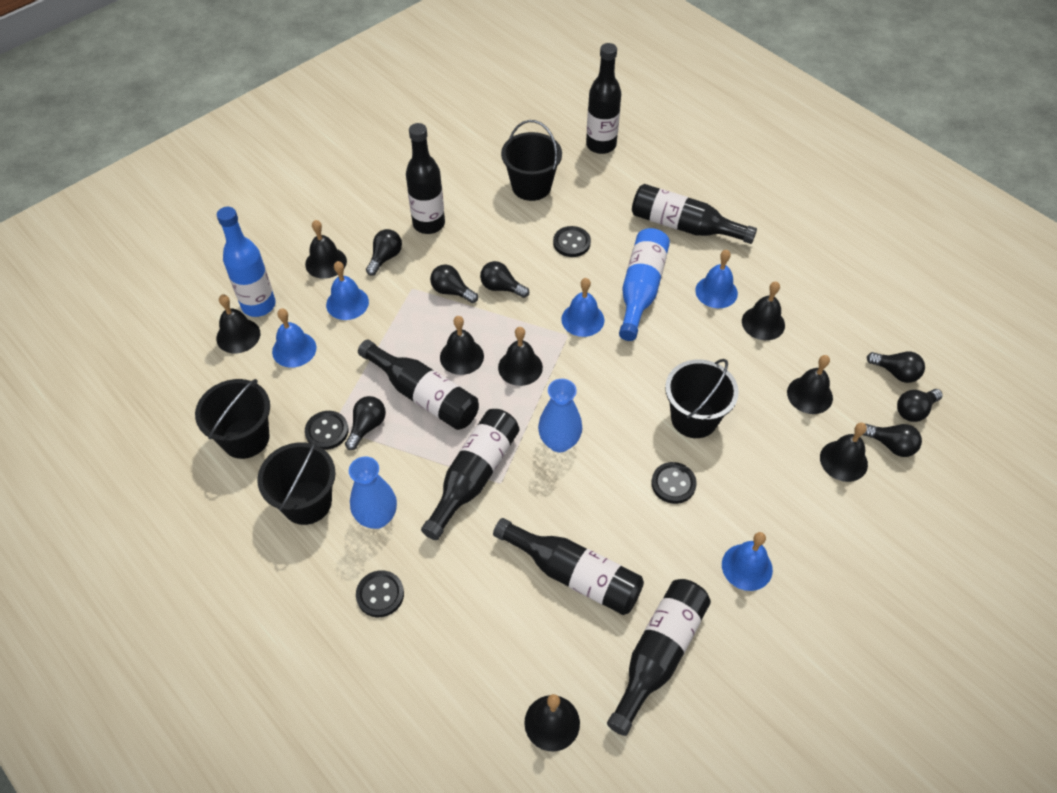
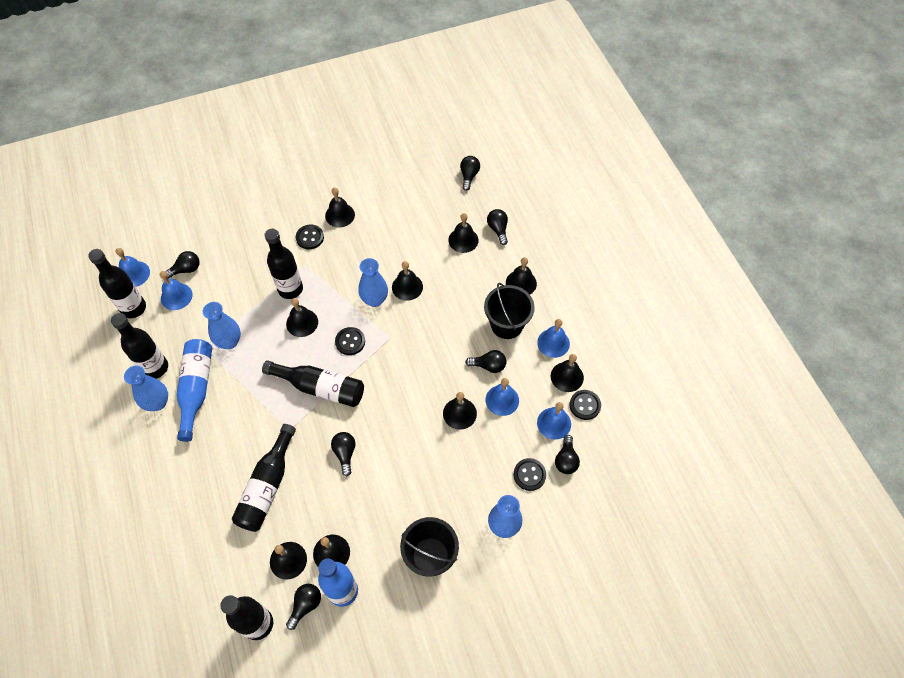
black bell: [216,295,260,354] [305,220,347,279] [440,316,484,375] [498,327,543,386] [524,694,580,752] [742,281,785,340] [787,355,833,414] [820,423,868,482] = 8 -> [270,542,307,580] [286,298,318,337] [313,535,350,567] [325,188,355,228] [392,261,423,301] [443,392,477,430] [448,213,479,253] [506,257,537,294] [551,354,584,392] = 9
black bottle: [358,340,479,430] [406,123,445,234] [421,409,519,540] [493,518,644,615] [586,43,621,154] [607,579,711,736] [632,184,757,244] = 7 -> [88,249,146,318] [111,313,168,379] [220,595,273,640] [232,424,296,532] [262,360,364,407] [265,229,303,299] = 6
black bucket: [195,379,270,459] [257,440,336,525] [501,120,562,201] [665,359,739,438] = 4 -> [400,517,459,577] [484,283,535,339] = 2
blue vase: [349,457,397,529] [538,379,582,452] = 2 -> [124,366,168,411] [203,302,241,349] [358,258,388,307] [488,495,522,538] = 4

